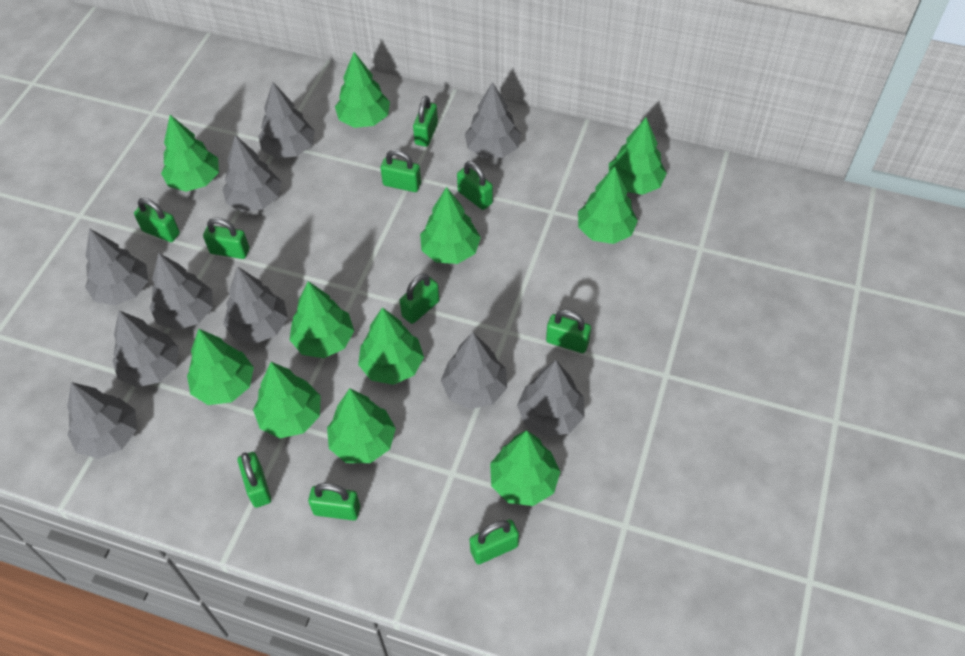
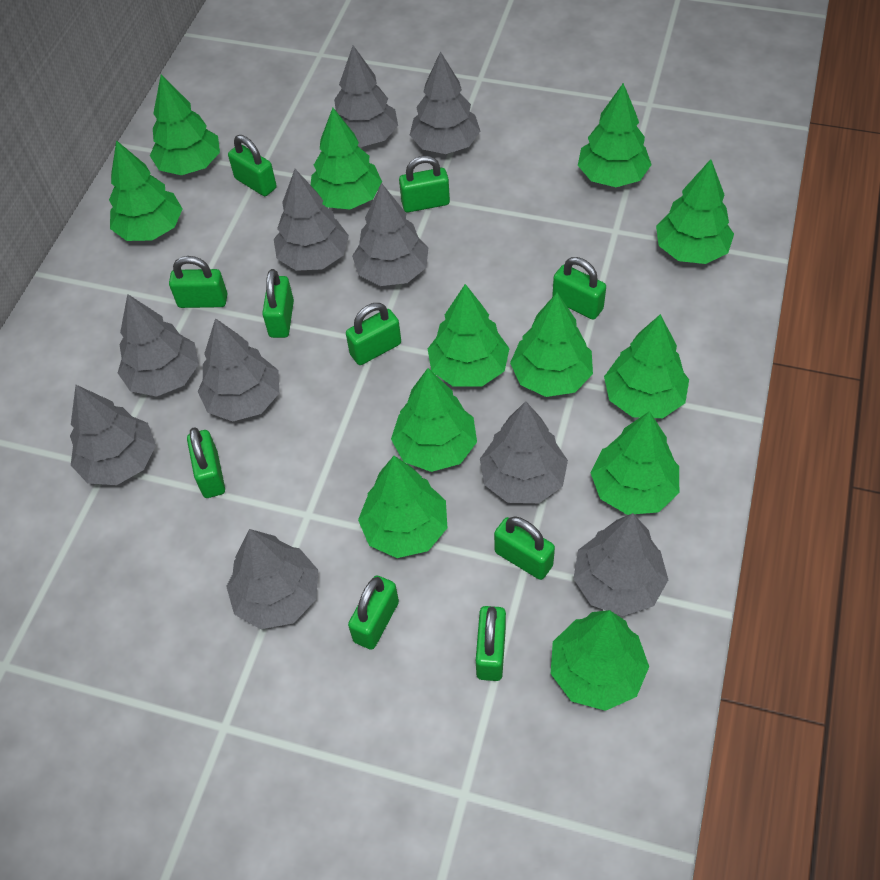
green tree: [161,115,219,192] [187,329,254,405] [253,362,321,438] [289,281,354,358] [327,388,396,463] [335,52,390,128] [358,307,424,385] [420,187,481,264] [490,430,561,506] [578,166,638,244] [609,118,667,195] = 11 -> [109,140,183,241] [150,75,220,175] [311,108,382,210] [358,456,447,558] [391,368,477,472] [428,284,510,387] [510,293,593,397] [551,610,649,711] [578,83,652,187] [591,411,679,515] [604,314,689,418] [656,159,734,264] = 12

